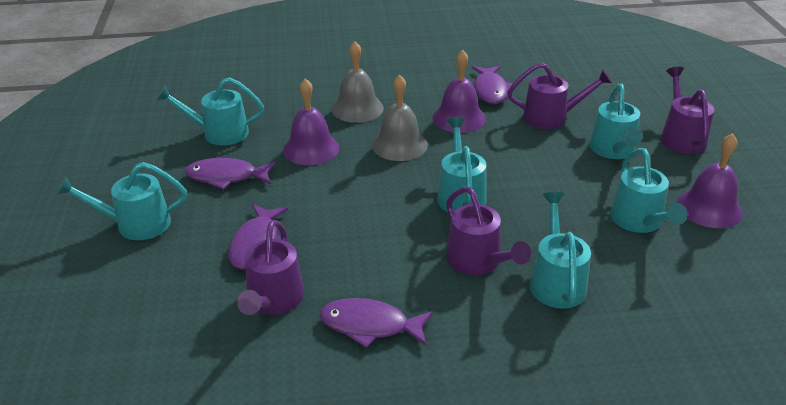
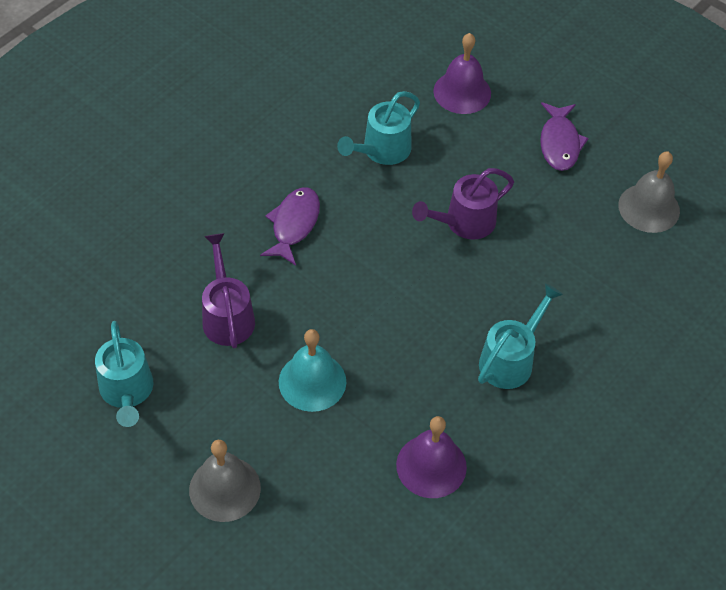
purple bell: [283,78,339,165] [433,50,486,133] [677,133,743,228] = 3 -> [396,416,467,498] [433,33,491,114] = 2
purple fish: [185,158,276,189] [228,204,288,270] [320,298,433,348] [472,66,513,104] = 4 -> [260,187,320,266] [540,102,589,171] = 2
purple watering can: [237,220,304,315] [446,187,531,275] [507,63,612,129] [661,67,714,154] = 4 -> [202,233,255,348] [412,168,514,239] = 2
turquoise bell: none = 0 -> [279,329,346,412] = 1
turquoise watering can: [56,162,187,240] [156,77,264,146] [437,117,486,212] [530,192,591,309] [590,84,642,159] [610,148,687,233] = 6 -> [95,321,153,427] [337,91,420,165] [478,283,563,389] = 3

